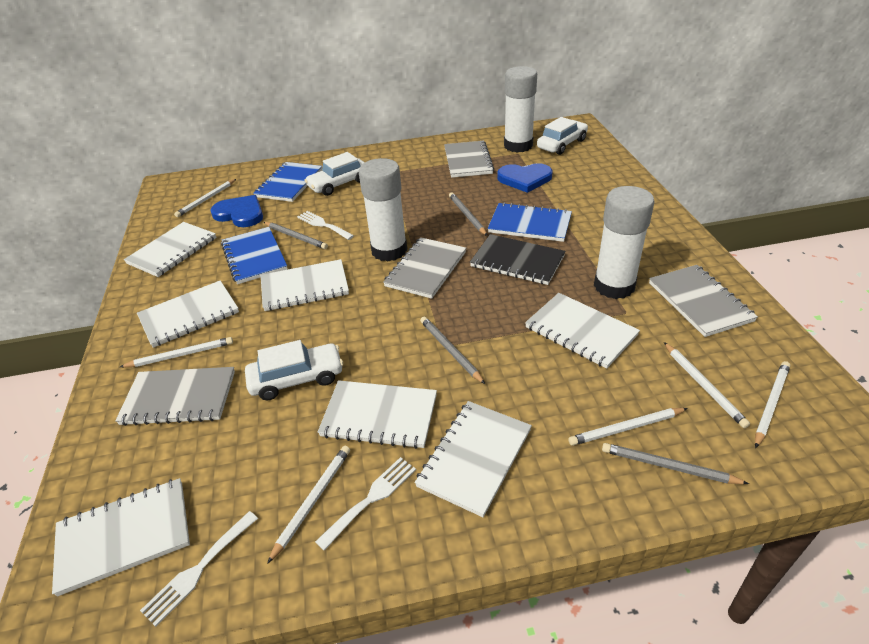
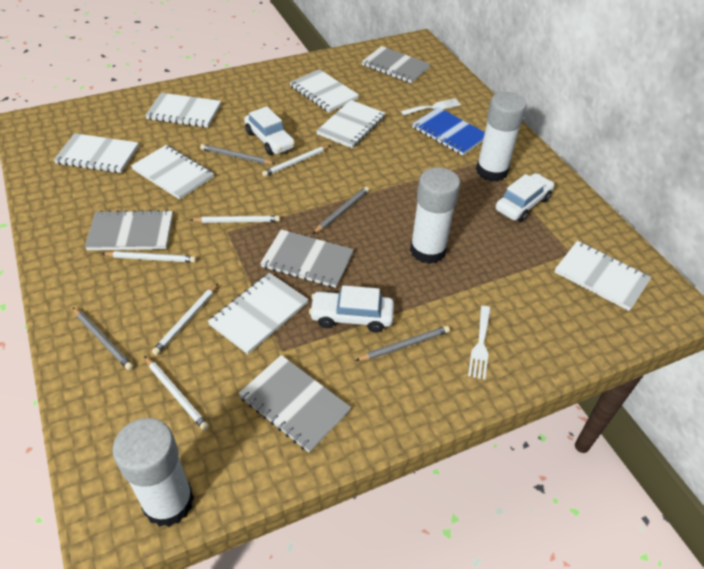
black notebook: [470,234,565,285] = 1 -> none = 0
blue heart: [210,195,263,227] [497,163,553,193] = 2 -> none = 0
blue notebook: [221,227,288,284] [253,162,322,202] [488,202,572,242] = 3 -> [412,107,485,156] = 1
white fork: [140,511,258,627] [297,211,354,240] [315,457,416,551] = 3 -> [401,98,461,115] [468,306,491,380] = 2
white pencil: [120,337,233,367] [174,179,236,217] [267,446,350,564] [568,408,688,446] [664,342,750,428] [755,361,790,448] = 6 -> [101,251,196,262] [144,356,209,431] [152,284,218,355] [191,215,280,223] [262,145,331,177] = 5

